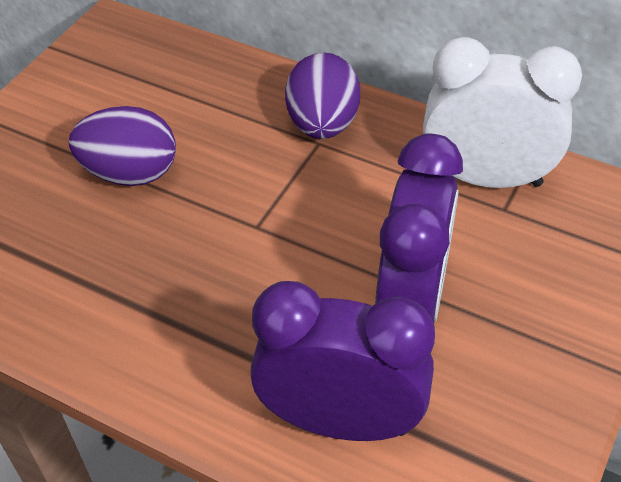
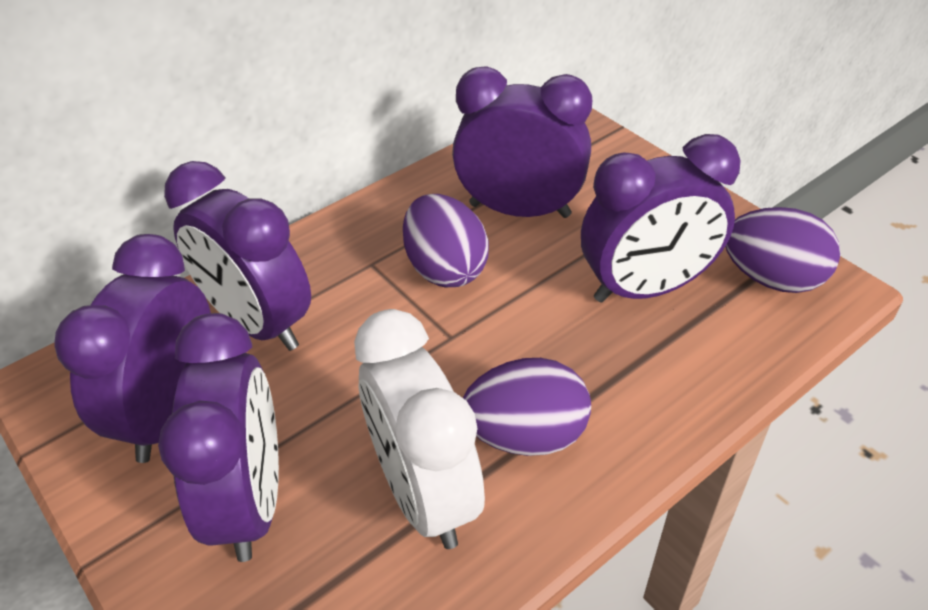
purple clock: [250,281,435,441] [375,133,463,323] = 2 -> [54,234,211,463] [158,313,279,562] [164,161,311,351] [452,66,592,218] [581,134,740,303] = 5
purple egg: [69,106,176,186] [285,52,360,139] = 2 -> [403,194,489,287] [463,358,591,456] [725,207,840,293] = 3

